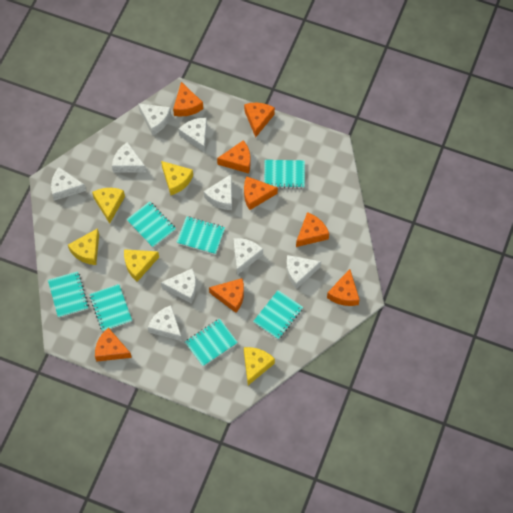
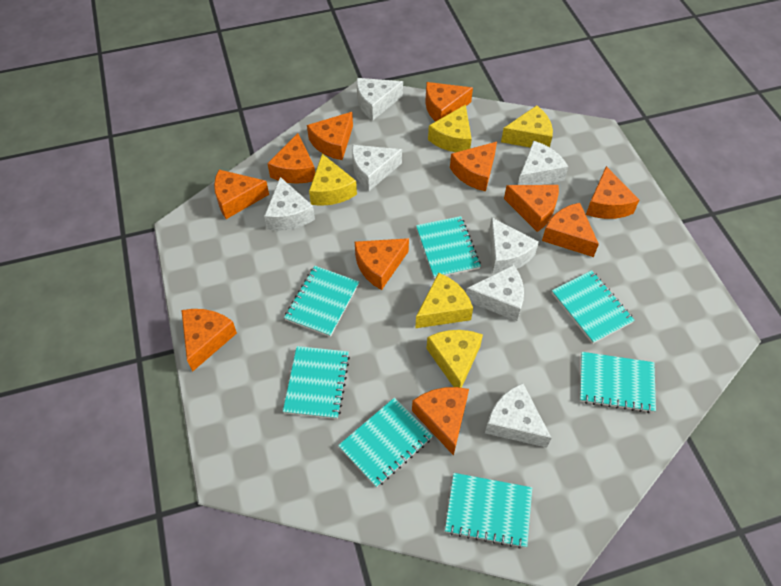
orange cheese: [95,328,132,362] [173,82,203,117] [209,278,244,313] [217,140,250,173] [244,103,275,137] [244,176,278,210] [296,212,329,247] [327,269,360,306] = 8 -> [181,309,237,371] [214,170,269,219] [267,133,315,184] [307,112,353,160] [355,238,409,290] [412,387,469,456] [425,82,473,122] [450,142,497,192] [504,185,559,232] [542,203,599,257] [586,166,639,219] = 11
white cheese: [51,167,86,201] [112,142,146,173] [138,103,171,135] [148,305,182,341] [161,268,196,304] [178,118,207,153] [204,175,232,210] [233,238,263,275] [286,255,321,289] = 9 -> [264,177,315,231] [352,145,402,191] [357,78,403,120] [466,265,524,321] [485,383,551,448] [489,217,539,274] [518,141,568,185] = 7

